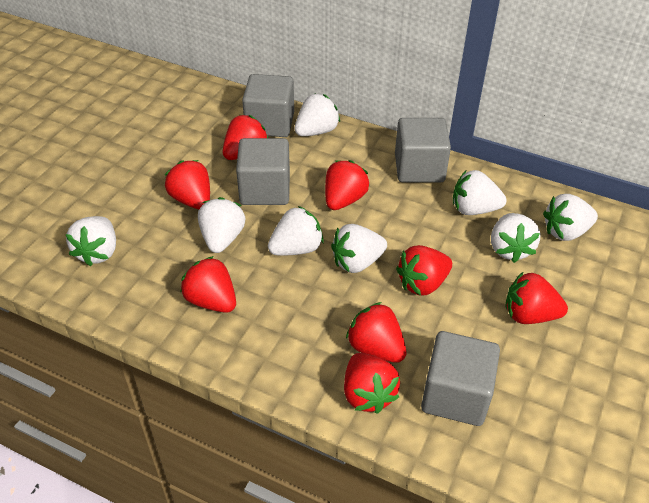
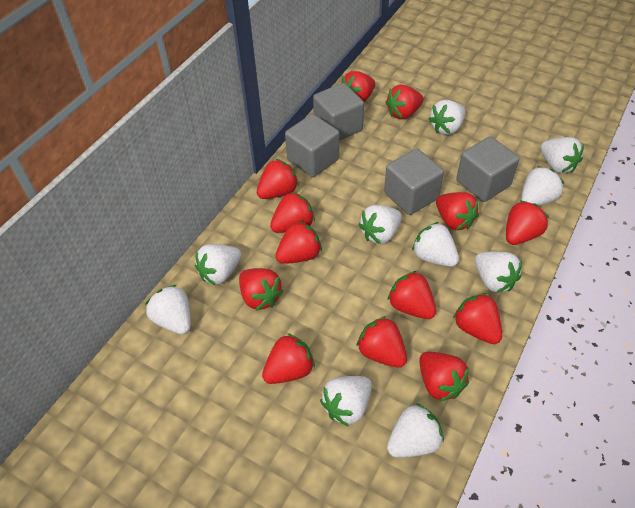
red strawberry: [165,160,210,209] [180,256,236,313] [222,115,268,160] [325,160,369,210] [344,353,400,414] [346,302,407,363] [396,245,452,296] [505,271,568,324] = 8 -> [239,268,283,311] [257,159,299,199] [262,333,315,384] [270,191,315,233] [275,221,322,264] [341,71,375,102] [356,316,407,368] [385,85,424,119] [388,271,436,319] [419,352,469,402] [436,192,479,230] [453,293,502,344] [506,201,549,245] = 13
white strawberry: [66,216,116,266] [198,197,245,253] [268,206,324,256] [294,93,340,136] [331,224,387,273] [453,170,507,215] [491,213,540,263] [543,194,598,241] = 8 -> [146,285,191,334] [195,244,241,285] [320,376,372,427] [358,205,402,244] [387,403,444,458] [412,222,459,267] [428,100,465,135] [475,251,522,293] [521,166,564,206] [540,137,584,173] = 10

